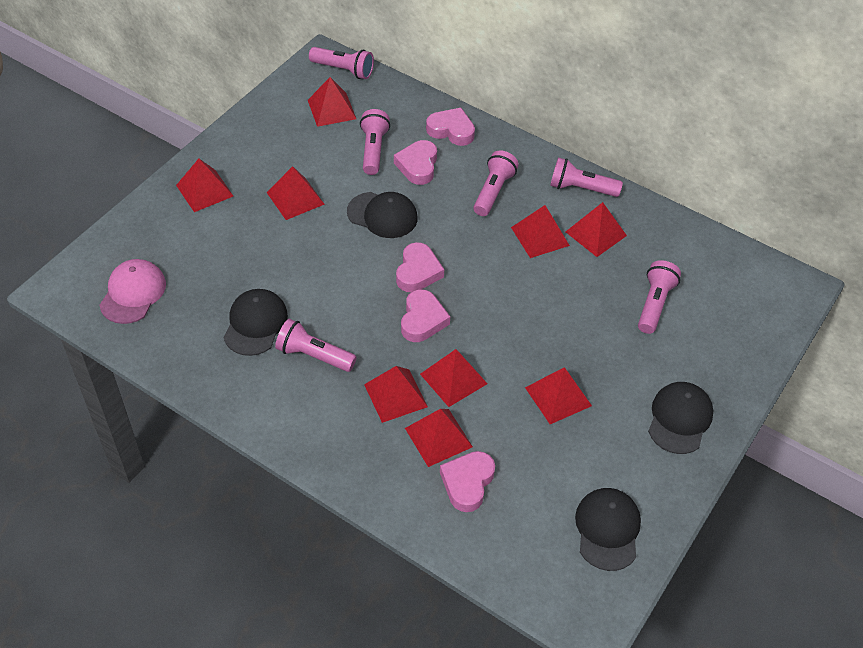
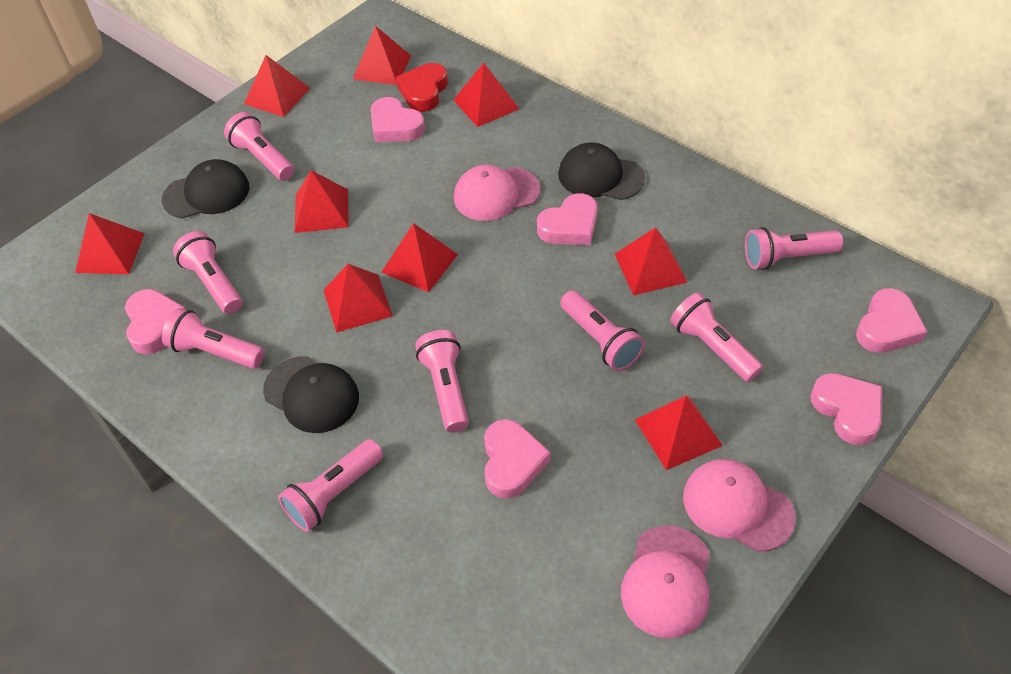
black cap: [223,289,288,356] [347,192,418,238] [575,488,641,571] [648,382,713,454] = 4 -> [162,159,250,218] [263,356,359,433] [558,142,645,200] = 3
pink cap: [99,259,166,324] = 1 -> [454,165,540,221] [621,525,710,639] [683,459,795,552] = 3
pink flashlight: [275,319,357,372] [309,47,374,79] [360,109,390,175] [473,150,519,216] [550,157,623,197] [638,260,681,334] = 6 -> [162,308,265,369] [173,231,243,314] [224,112,294,181] [278,439,383,532] [415,330,469,433] [560,290,645,371] [670,293,763,382] [745,227,843,270] = 8
pink heart: [394,140,437,185] [396,242,444,292] [401,289,450,342] [426,108,475,146] [440,451,495,512] = 5 -> [125,289,186,354] [371,97,425,142] [484,419,550,499] [537,193,597,245] [811,373,882,445] [856,288,927,353] = 6
red heart: none = 0 -> [396,63,448,112] = 1

